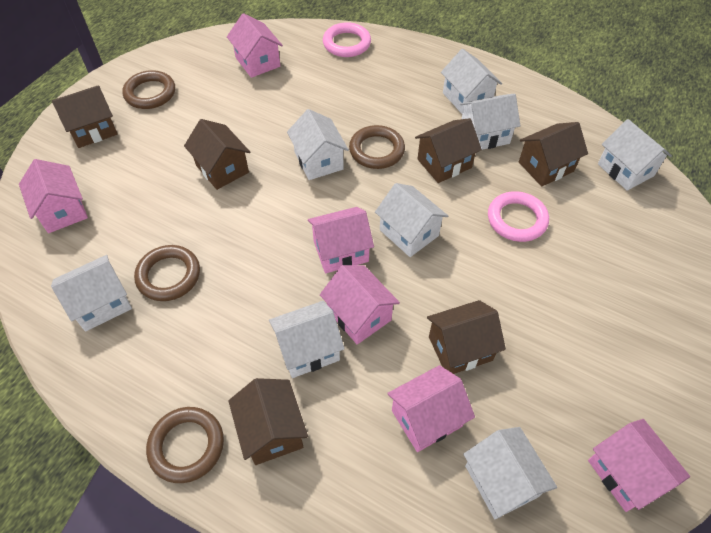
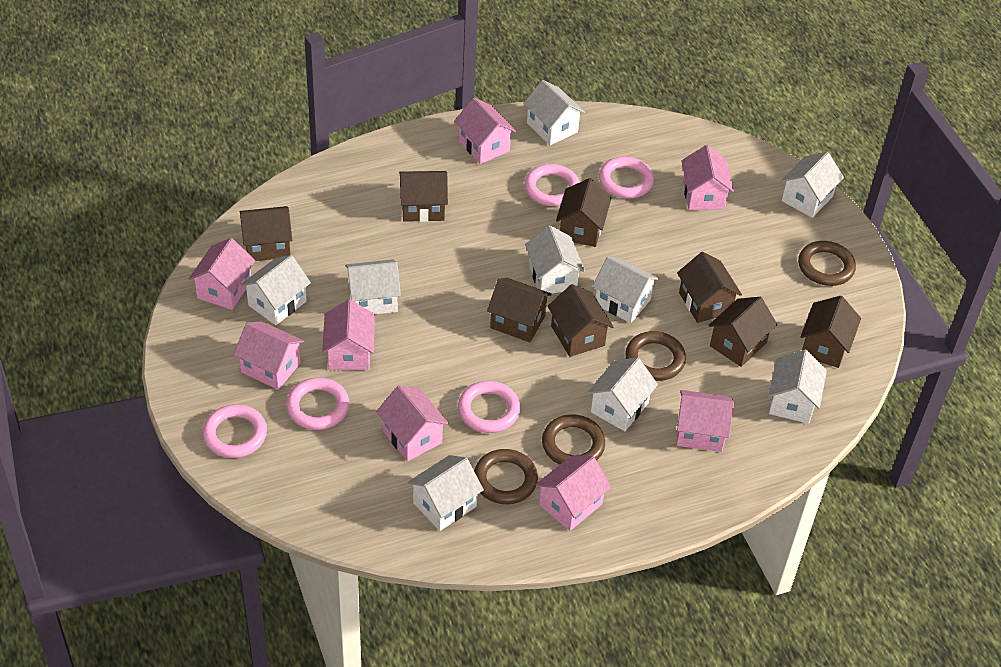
brown house: [52,85,118,148] [184,119,250,190] [228,378,308,465] [415,118,482,183] [427,300,506,374] [519,122,588,186] = 6 -> [240,206,292,261] [399,171,448,222] [487,278,552,342] [547,284,614,357] [556,178,611,247] [677,252,742,323] [708,297,777,367] [800,296,861,368] = 8
pink house: [19,159,88,233] [227,13,283,78] [308,207,374,273] [320,265,400,345] [387,365,475,452] [588,419,690,512] = 6 -> [189,238,255,310] [233,321,304,390] [322,299,375,370] [376,385,449,461] [454,98,516,164] [535,455,611,531] [676,390,734,452] [681,145,734,210] = 8
pink ring: [323,22,371,57] [488,191,549,242] = 2 -> [202,404,267,458] [286,378,350,430] [458,381,520,433] [525,164,580,206] [599,157,654,199] = 5
white house: [51,255,132,332] [269,301,345,378] [287,109,349,180] [375,183,448,257] [441,49,502,114] [460,94,520,150] [463,427,557,519] [598,119,672,191] = 8 -> [241,255,311,325] [345,259,401,314] [408,455,484,531] [523,80,585,145] [525,225,585,294] [587,357,658,431] [592,256,659,323] [768,350,827,424] [781,152,844,218] = 9

